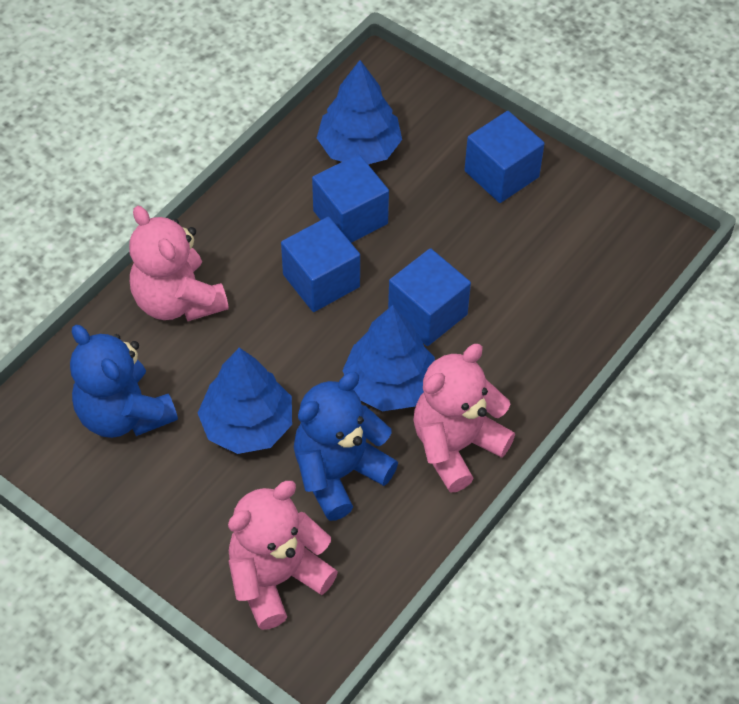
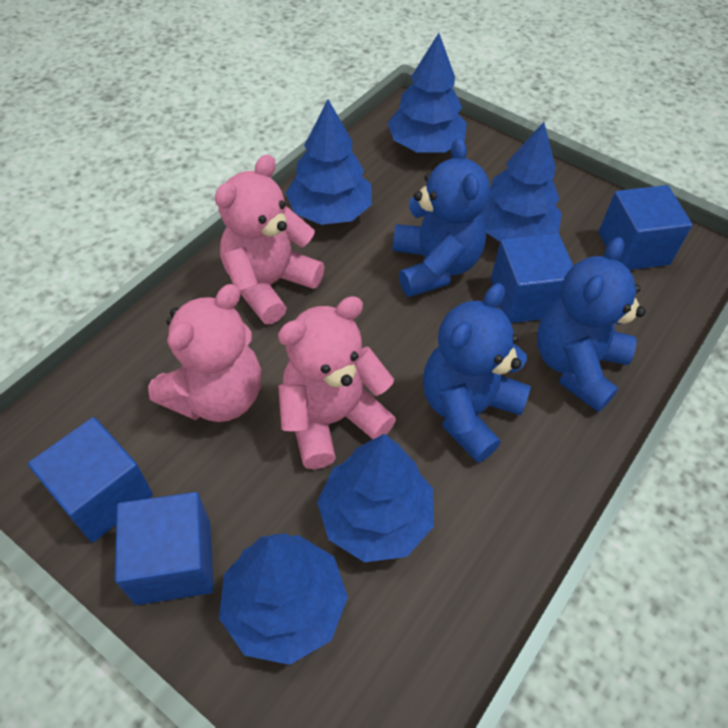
blue teddy bear: [70,325,178,438] [294,372,398,521] = 2 -> [392,138,490,297] [423,283,531,463] [537,237,646,412] = 3
blue tree: [198,348,292,454] [317,60,402,164] [342,305,435,411] = 3 -> [219,533,348,665] [286,99,372,225] [317,434,434,562] [388,33,467,152] [481,122,562,242] = 5

